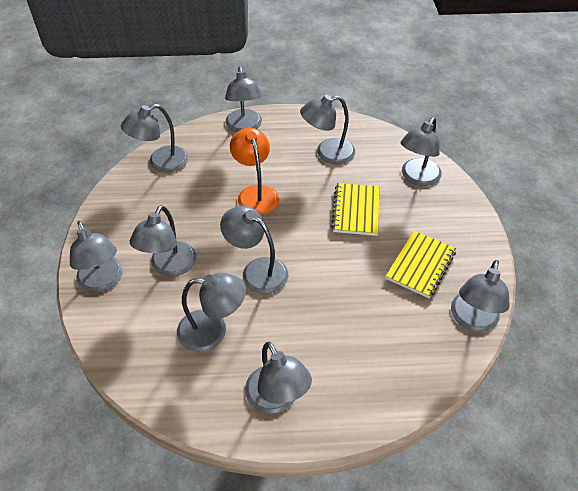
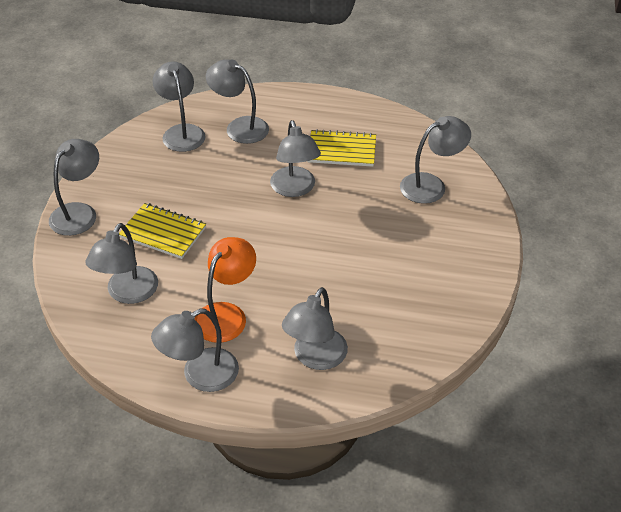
grey lamp: [70,221,123,292] [121,104,189,172] [130,205,196,276] [177,273,246,352] [220,206,288,294] [225,67,262,132] [245,342,312,414] [300,95,355,164] [401,118,442,186] [451,260,510,332] = 10 -> [49,139,99,236] [85,223,158,304] [151,309,239,392] [152,61,206,152] [206,59,269,144] [270,120,321,197] [282,287,348,370] [400,116,471,204] = 8

